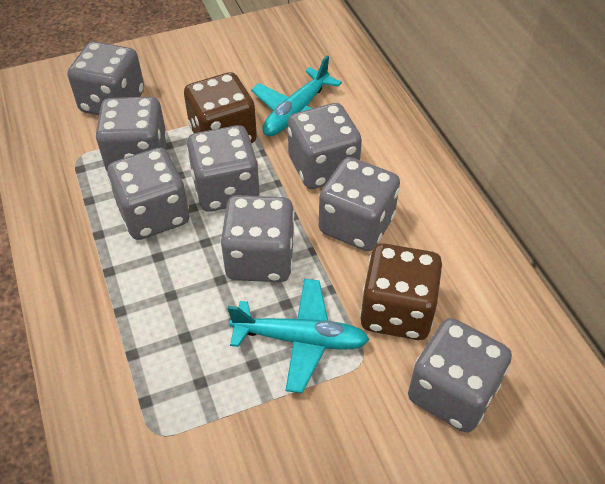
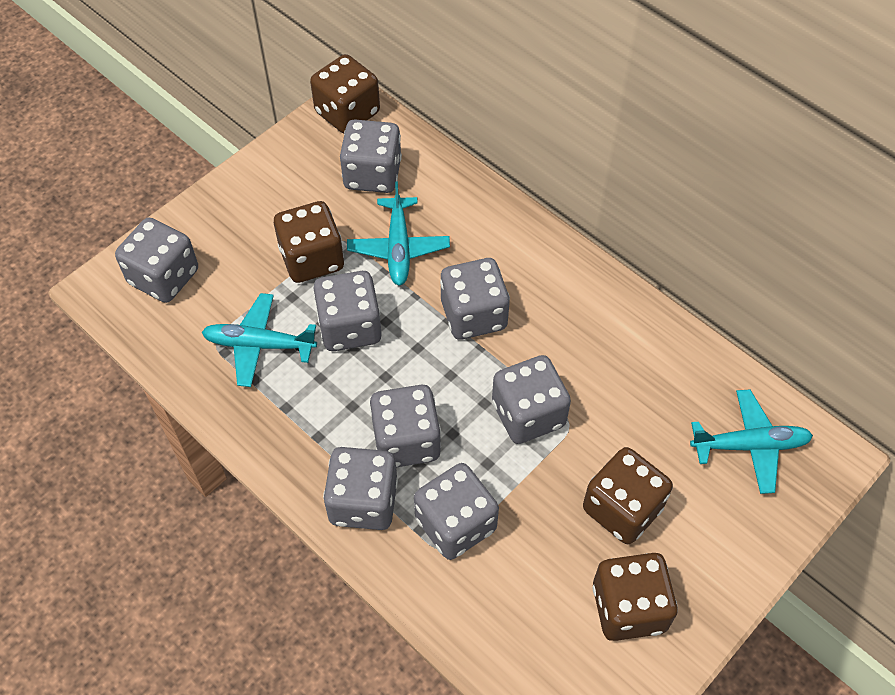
brown dice: [184,72,257,144] [360,243,443,340] = 2 -> [274,201,344,283] [310,54,380,133] [583,447,673,544] [593,553,678,641] = 4
turquoise plane: [227,279,370,393] [251,56,342,136] = 2 -> [202,293,317,387] [347,181,450,286] [690,390,813,494] = 3

